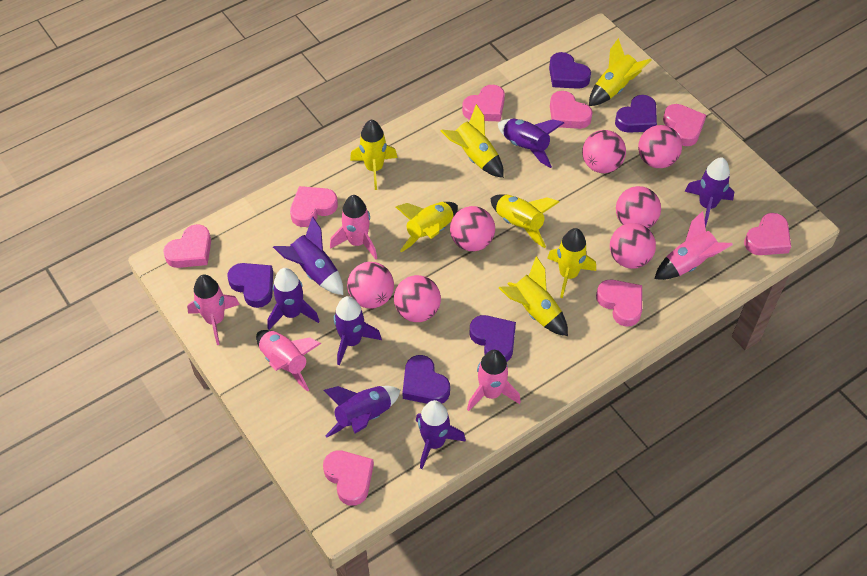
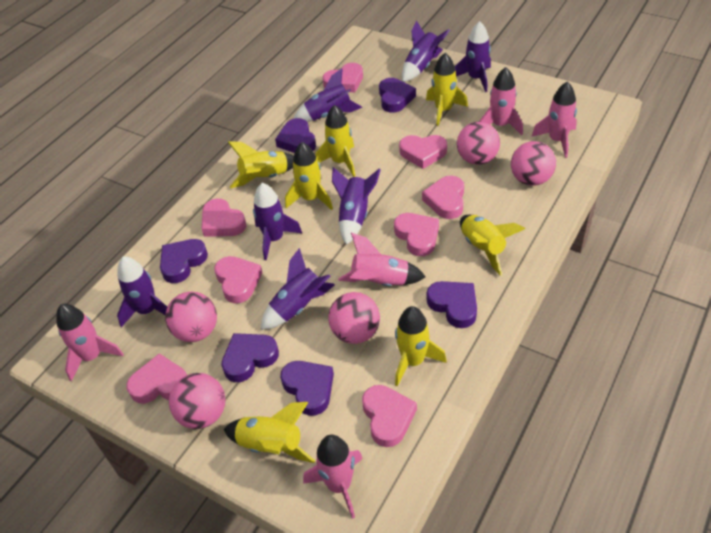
pink ball: [347,262,394,308] [394,275,441,322] [450,206,495,251] [582,130,626,173] [610,223,656,269] [616,186,661,229] [638,125,682,168] = 7 -> [165,292,217,342] [169,373,225,429] [328,292,380,344] [457,122,500,165] [511,141,556,186] = 5
purple heart: [227,263,273,308] [402,355,450,404] [470,315,516,362] [549,52,591,89] [615,95,657,133] = 5 -> [160,239,208,283] [221,333,279,382] [275,118,316,153] [280,361,334,416] [379,78,416,113] [427,281,477,328] = 6

